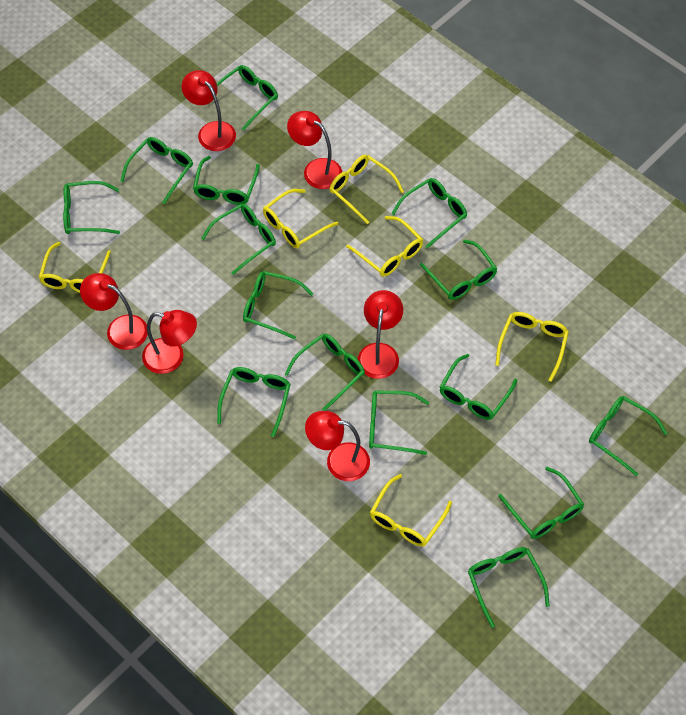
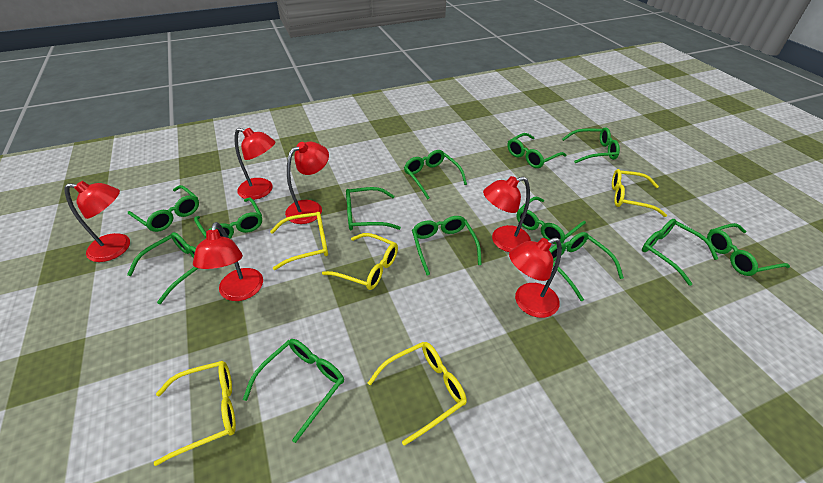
green glasses: [63,181,120,234] [121,137,193,204] [193,156,260,205] [201,204,276,275] [217,65,278,131] [217,367,291,437] [243,271,314,340] [285,334,365,411] [369,390,430,455] [391,178,467,249] [420,239,498,300] [440,354,517,420] [468,547,550,628] [498,467,584,539] [589,396,668,476] = 15 -> [127,232,199,304] [128,185,199,232] [194,197,262,239] [243,339,344,443] [346,187,401,230] [404,150,467,199] [412,216,482,276] [507,133,566,168] [516,197,586,244] [549,232,624,301] [562,127,620,163] [642,219,718,286] [707,223,790,276] = 13
yellow glasses: [39,242,111,293] [263,189,338,248] [330,155,404,224] [346,216,423,277] [370,474,452,547] [495,312,569,382] = 6 -> [154,361,236,466] [270,212,328,270] [322,233,398,290] [368,342,467,446] [612,169,667,217] = 5

